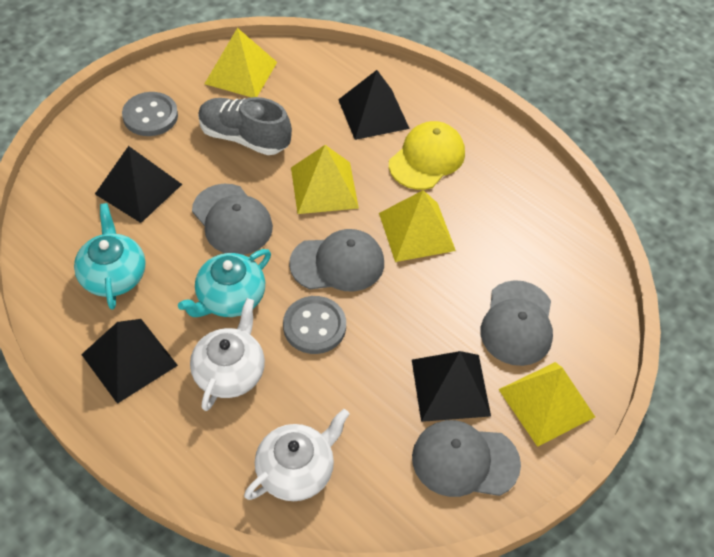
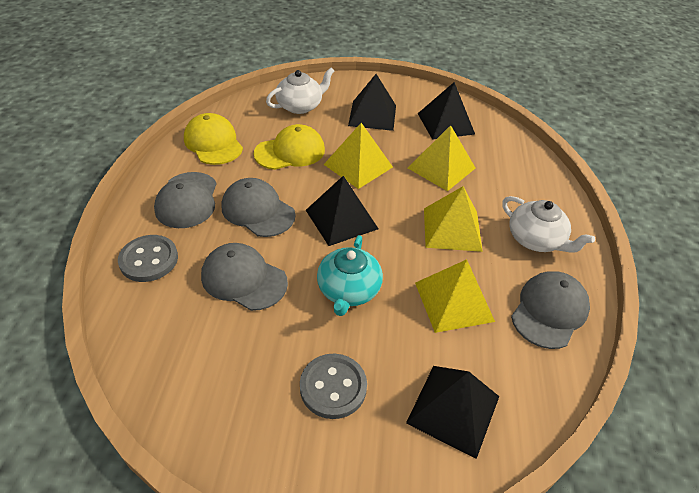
grey shoe: [198,97,292,155] = 1 -> none = 0
turquoise teapot: [74,203,146,310] [178,249,271,317] = 2 -> [317,235,383,316] = 1
yellow cap: [389,121,465,190] = 1 -> [184,113,243,165] [254,124,325,170] = 2

